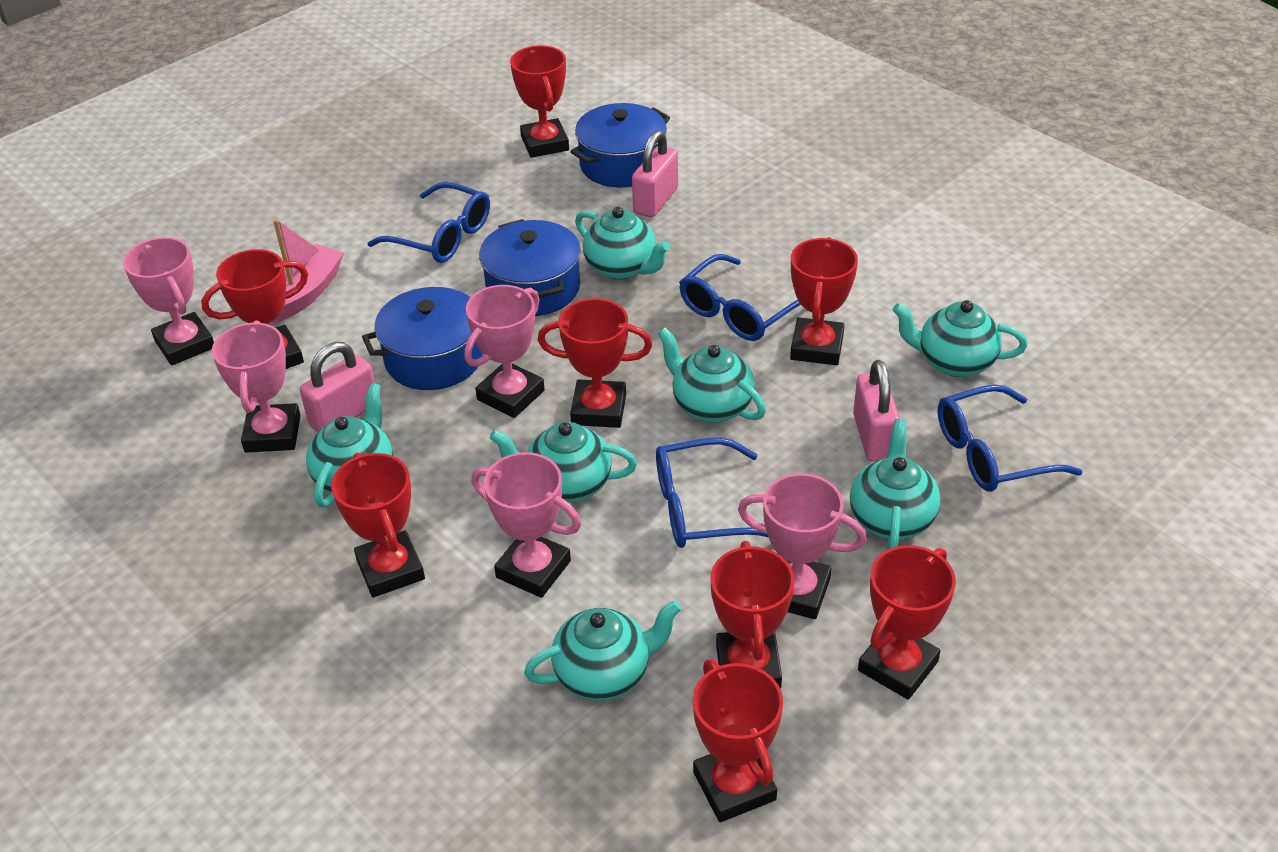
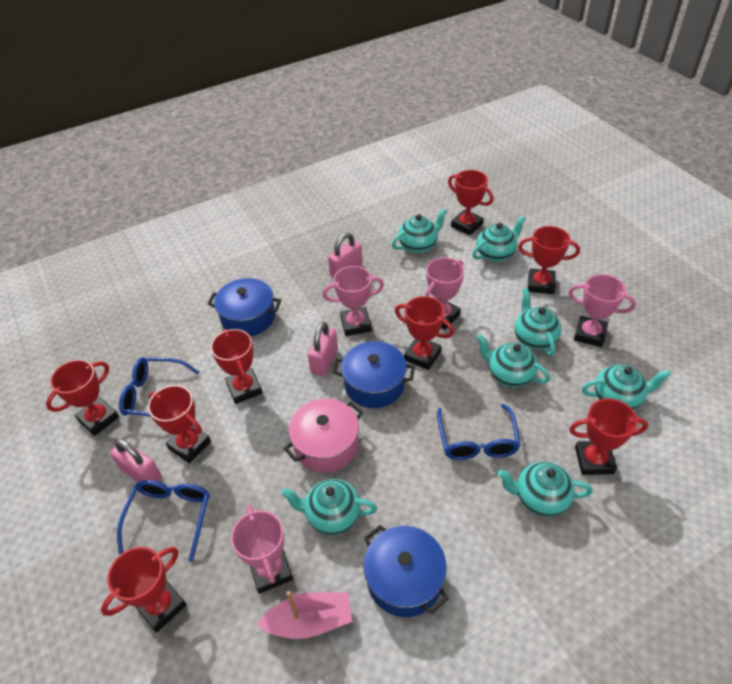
blue glasses: [367,182,490,263] [656,438,769,548] [679,254,801,341] [938,385,1083,492] = 4 -> [117,480,210,562] [119,357,200,417] [437,404,521,460] = 3
pink pot: none = 0 -> [284,399,363,472] = 1
pink trophy: [123,237,214,365] [212,320,301,453] [464,285,545,418] [472,452,581,598] [738,473,866,619] = 5 -> [231,505,293,594] [322,266,384,336] [425,257,464,330] [568,274,636,347] = 4

